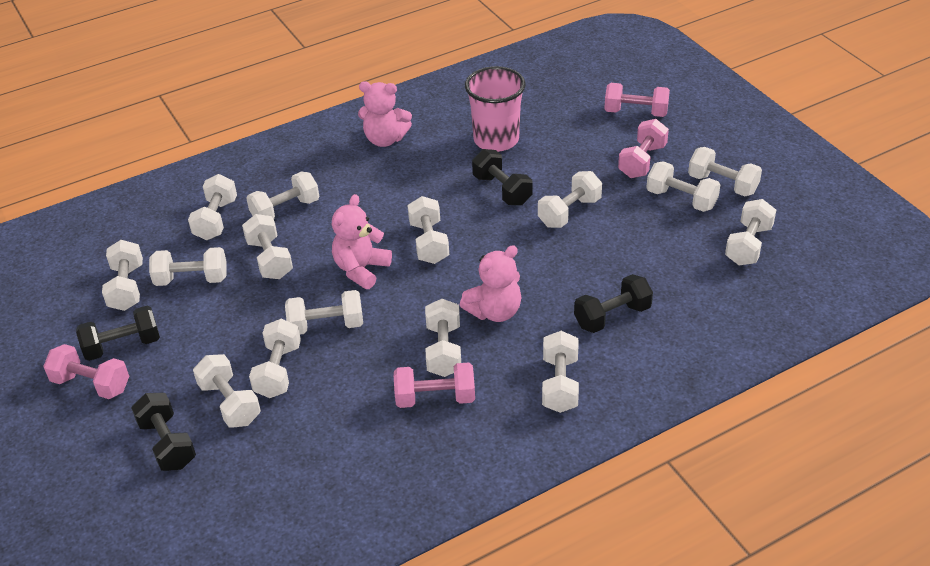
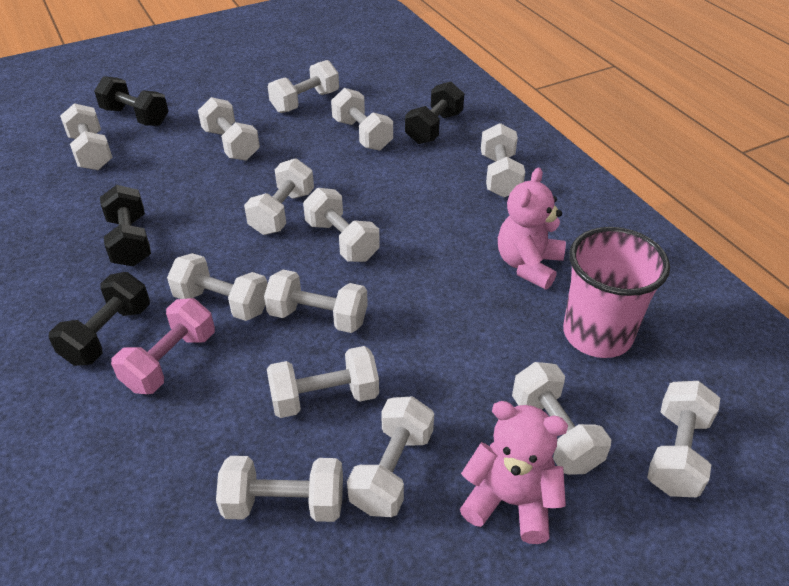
pink dumbbell: [43,344,129,399] [394,362,475,408] [604,83,670,117] [618,119,669,178] = 4 -> [111,298,215,394] = 1
pink teddy bear: [332,194,392,289] [358,81,412,147] [460,245,521,322] = 3 -> [460,401,568,544] [498,168,566,290] = 2
white dumbbell: [102,240,143,311] [149,247,227,286] [188,174,237,240] [193,354,261,428] [242,214,293,279] [246,172,319,220] [249,319,301,398] [285,290,363,335] [407,196,449,264] [425,299,461,377] [538,171,602,228] [542,331,579,413] [646,161,720,212] [688,147,762,196] [725,199,776,265] = 15 -> [60,103,113,170] [167,253,268,321] [198,97,260,161] [216,456,343,522] [244,158,314,235] [264,270,368,333] [267,346,379,418] [268,60,339,113] [303,188,380,262] [331,88,393,151] [347,396,434,517] [481,123,525,197] [512,362,611,475] [647,381,720,497] = 14

